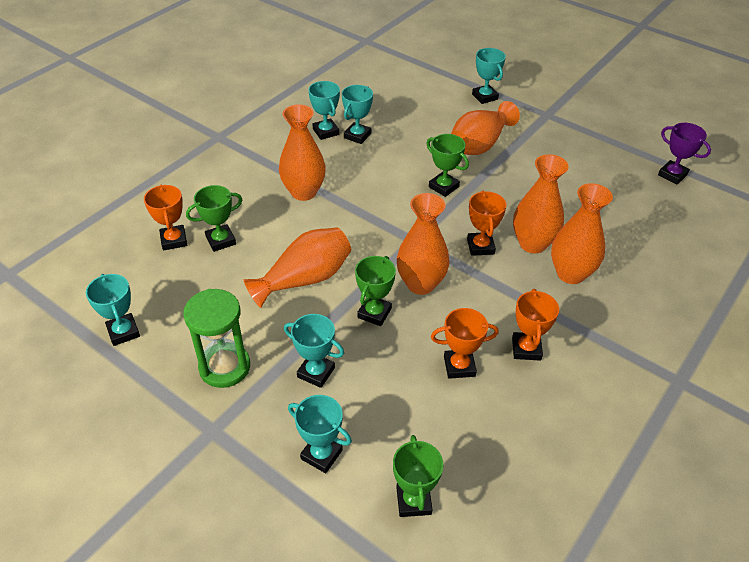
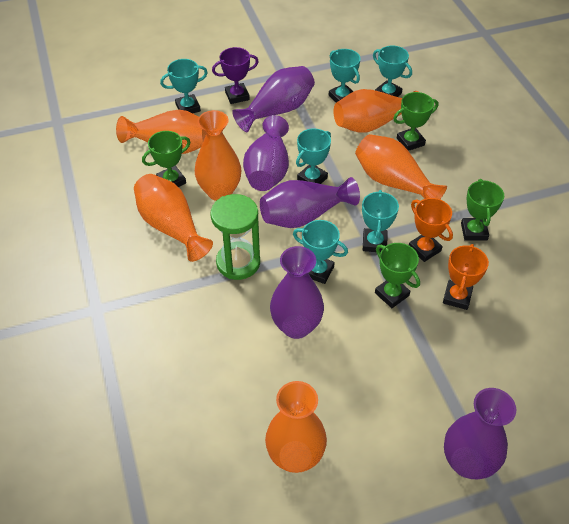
orange trophy: [144,185,187,251] [431,308,499,379] [467,191,507,256] [512,289,559,361] = 4 -> [409,198,453,262] [443,244,489,310] = 2
purple vase: none = 0 -> [232,66,315,132] [243,115,289,191] [260,177,360,228] [270,246,324,339] [444,388,516,479] = 5

